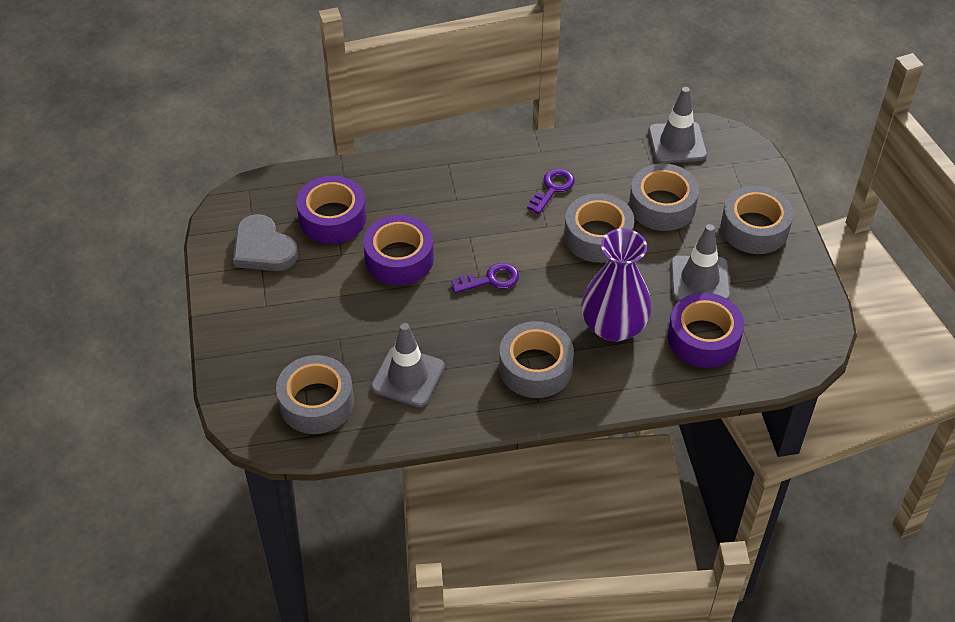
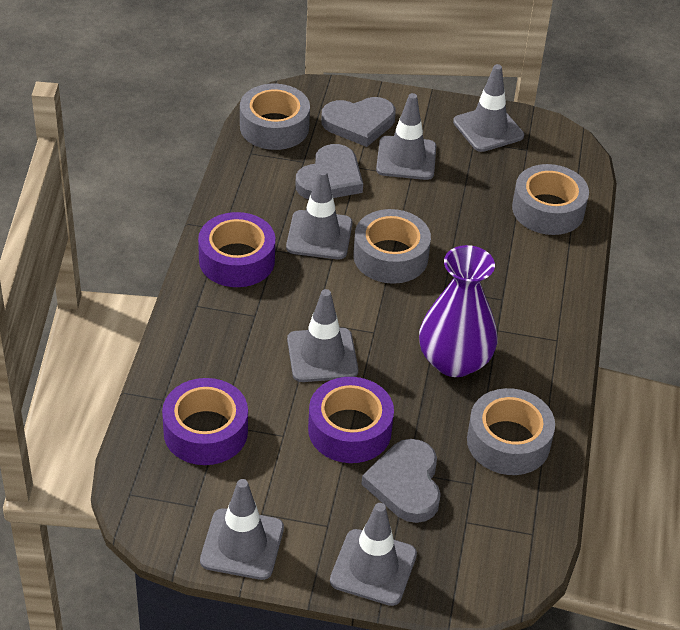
grey heart: [233,214,298,271] = 1 -> [295,144,363,199] [321,97,396,147] [361,439,441,523] = 3
grey tape: [276,355,354,434] [499,321,574,398] [564,193,634,263] [629,163,699,231] [721,185,793,254] = 5 -> [240,84,310,150] [353,209,431,284] [467,388,555,475] [512,164,589,235] = 4
grey traffic cone: [371,323,445,407] [648,87,707,163] [671,224,730,301] = 3 -> [200,479,284,580] [286,169,353,259] [287,289,358,382] [330,503,417,606] [376,93,436,180] [453,64,524,152] = 6
purple key: [451,263,519,293] [527,169,575,214] = 2 -> none = 0

